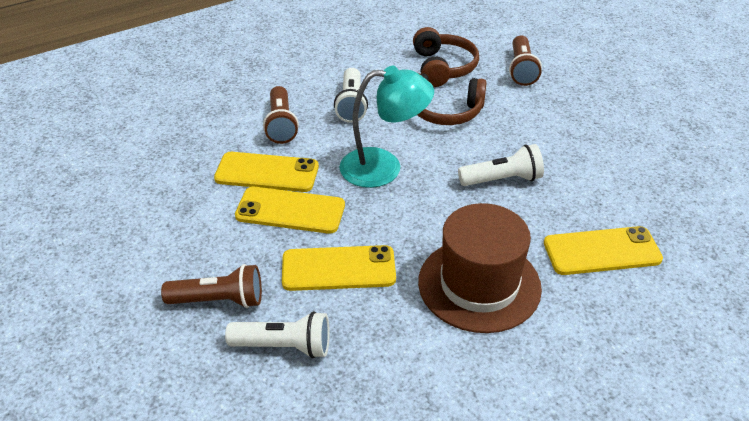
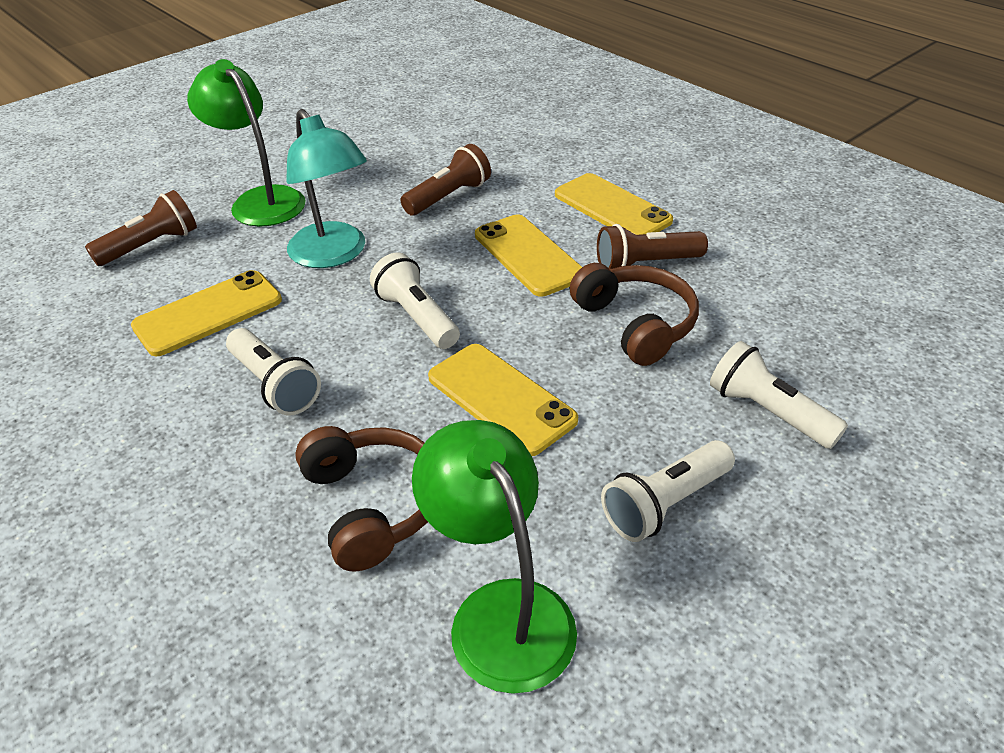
brown hat: [418,203,542,333] = 1 -> none = 0
green lamp: none = 0 -> [187,59,306,227] [412,420,577,694] = 2
white flashlight: [225,311,330,359] [334,68,368,123] [458,144,544,186] = 3 -> [226,328,321,415] [370,252,460,349] [601,440,735,542] [710,341,848,449] = 4

